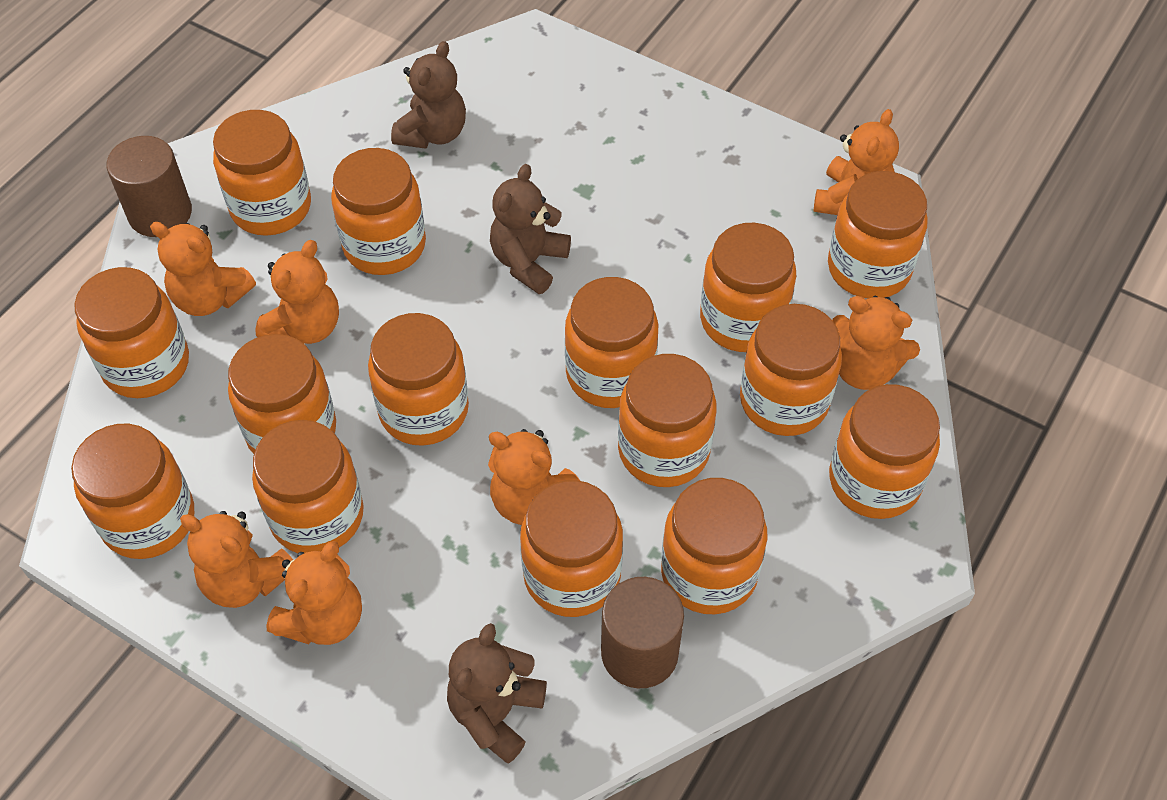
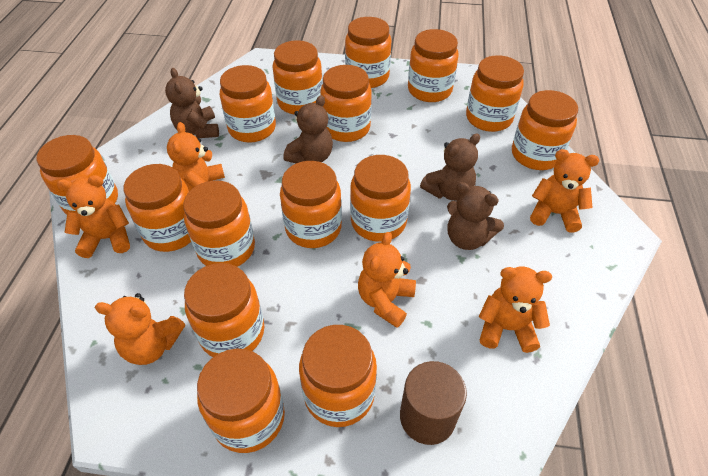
brown cylinder: [106,136,192,237] [601,577,684,688] = 2 -> [400,361,467,445] = 1
brown teddy bear: [391,41,466,149] [447,623,547,764] [490,164,571,294] = 3 -> [165,68,219,138] [283,95,333,163] [420,133,480,201] [447,182,504,250] = 4
orange teddy bear: [150,222,256,316] [180,511,293,608] [255,240,339,344] [266,541,362,645] [488,429,580,525] [814,109,899,215] [832,296,920,390] = 7 -> [57,175,130,258] [95,293,185,365] [167,122,225,191] [358,232,416,328] [479,266,552,353] [530,149,599,232] = 6

